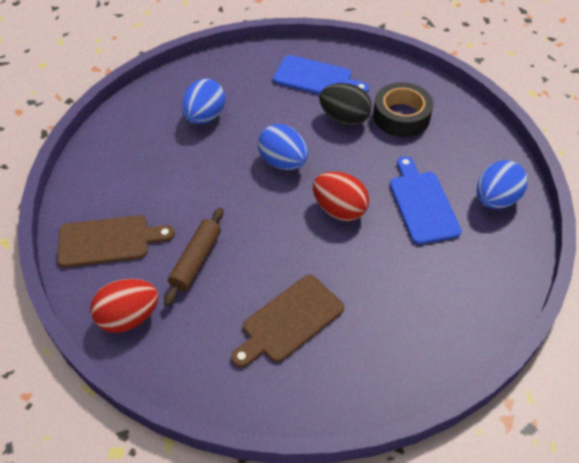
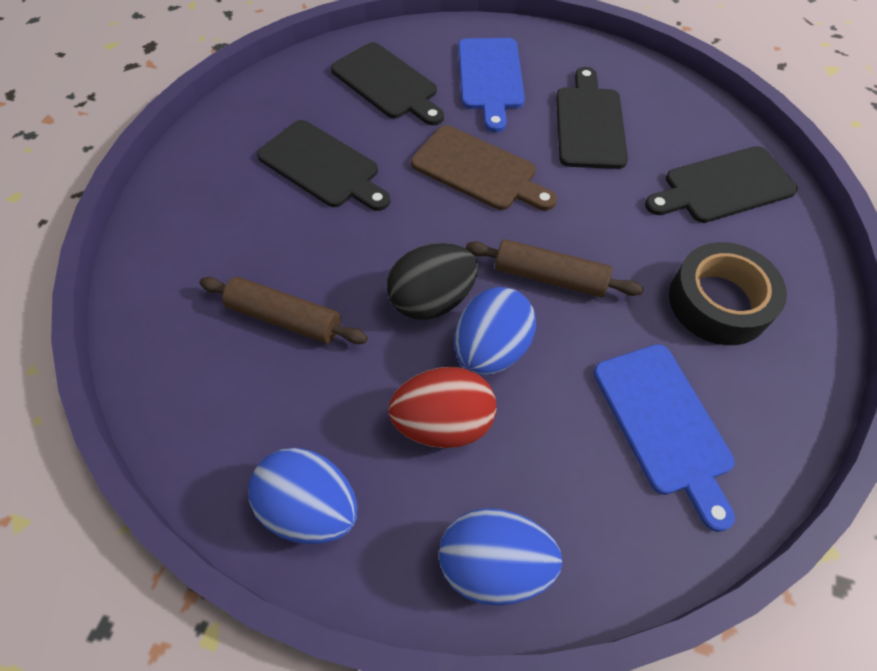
black cutting board: none = 0 -> [257,120,391,211] [331,42,444,125] [556,67,628,169] [645,146,798,223] = 4
brown cutting board: [57,215,175,268] [231,275,344,368] = 2 -> [411,125,557,210] = 1
brown rolling pin: [164,208,223,306] = 1 -> [199,277,368,344] [466,239,644,297] = 2
red egg: [90,279,159,333] [313,172,369,221] = 2 -> [388,367,496,448] = 1

